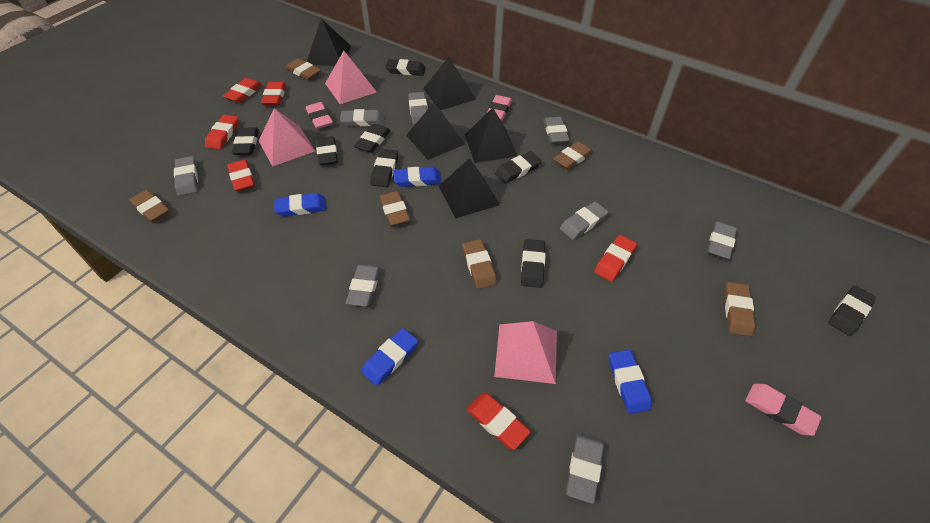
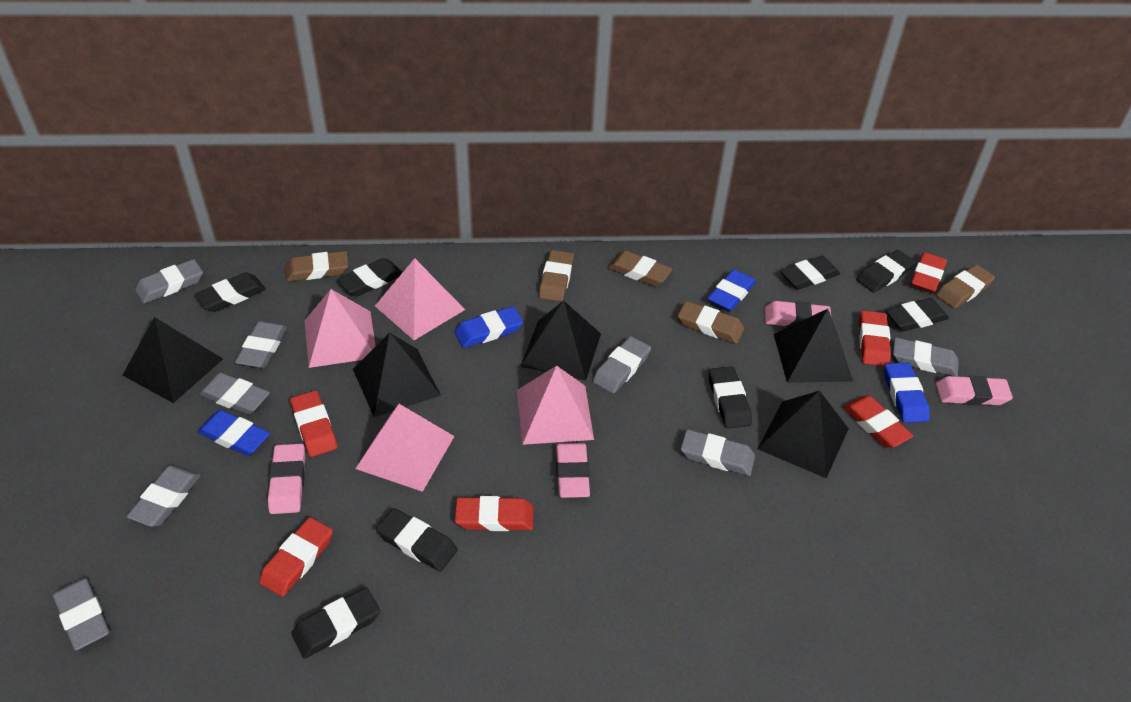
brown eraser: [130,190,169,222] [285,59,321,80] [379,191,410,226] [462,239,497,289] [553,141,593,170] [724,282,755,336] = 6 -> [285,251,348,281] [539,250,574,302] [607,250,672,286] [678,301,744,344] [936,265,995,309] = 5
pink eraser: [306,102,333,129] [486,95,512,121] [745,384,822,436] = 3 -> [268,444,305,514] [556,443,590,498] [764,301,831,327] [936,376,1013,405] = 4
pink pyramid: [258,108,315,167] [325,51,377,104] [494,321,557,384] = 3 -> [305,289,376,368] [355,404,454,492] [375,258,465,340] [517,366,594,445] = 4

